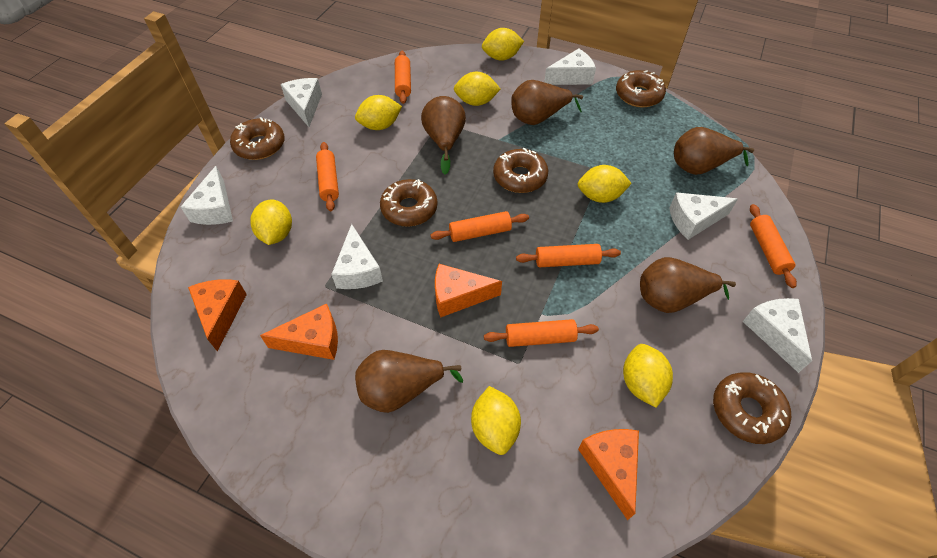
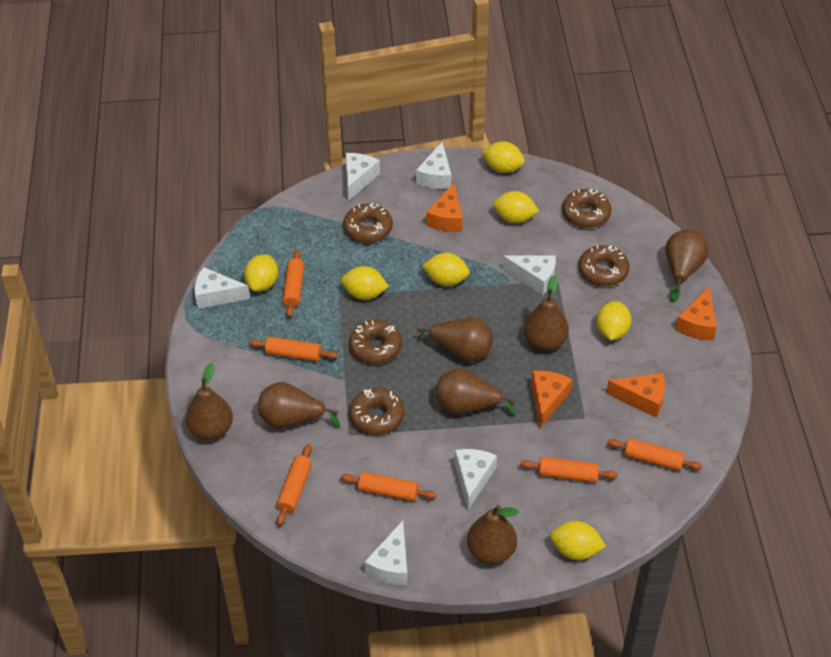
brown pear: [355,350,463,413] [421,96,466,174] [511,80,583,125] [640,257,736,313] [674,127,754,175] = 5 -> [185,363,233,440] [258,382,340,429] [417,317,493,362] [436,368,516,417] [467,505,519,564] [524,275,569,351] [665,229,709,303] = 7

